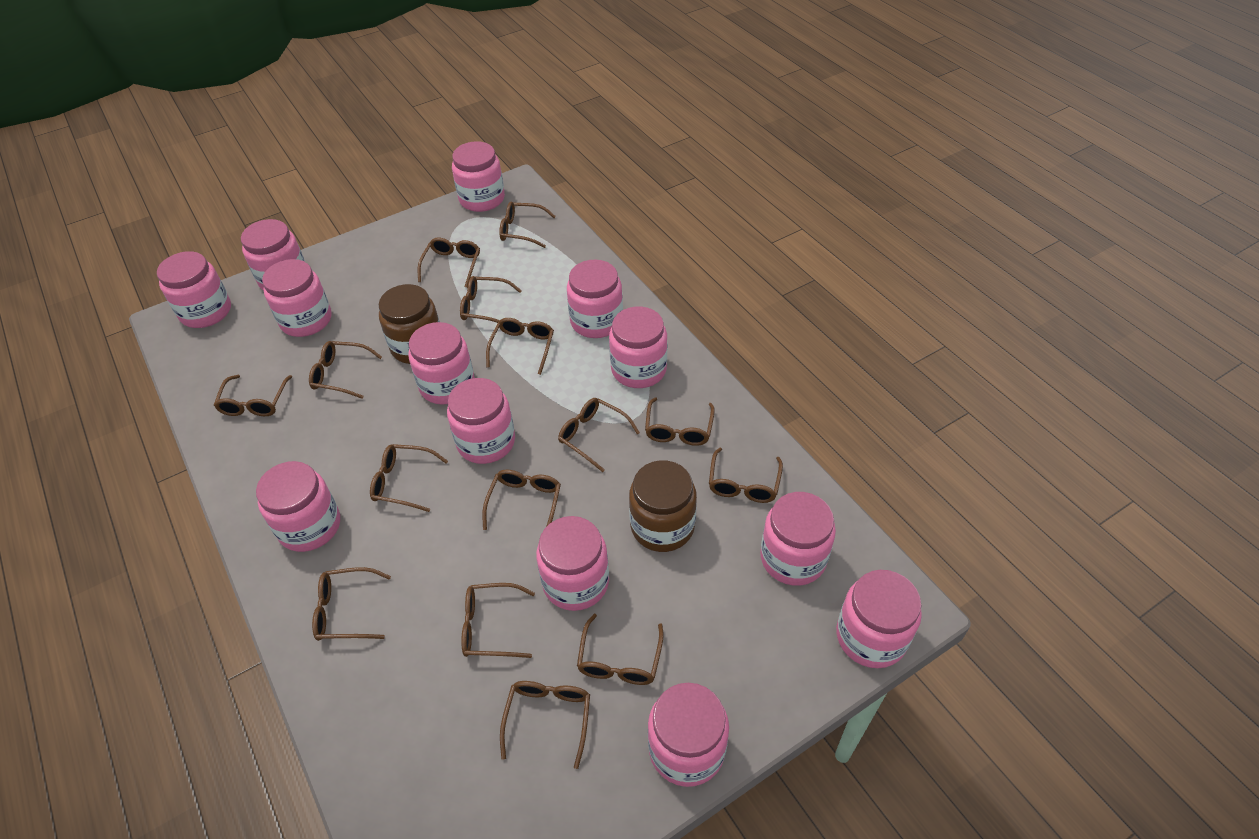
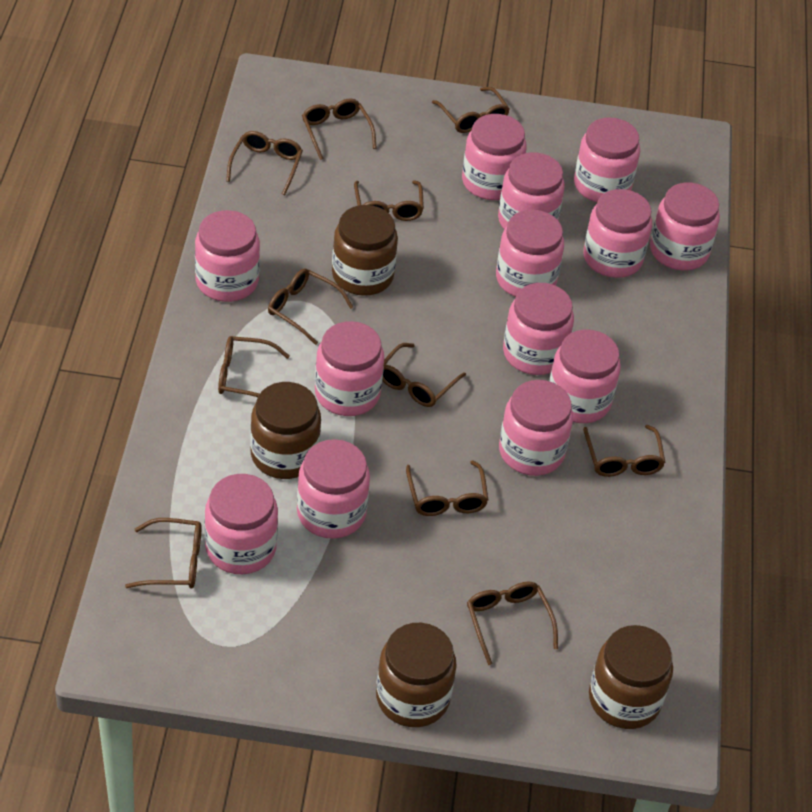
brown glasses: [214,375,292,416] [309,341,382,399] [312,567,391,641] [370,444,448,512] [418,238,480,288] [460,276,522,323] [461,583,535,658] [482,469,561,530] [486,318,554,375] [499,202,556,248] [500,681,590,769] [558,398,640,472] [577,614,664,685] [645,398,715,446] [709,447,783,503] = 15 -> [125,518,202,589] [218,336,290,397] [226,131,303,196] [268,268,353,345] [302,99,377,160] [354,180,424,221] [382,343,466,407] [406,460,488,516] [432,87,510,133] [467,582,558,665] [583,425,665,477] = 11
brown jar: [379,284,440,364] [629,460,697,552] = 2 -> [250,382,321,479] [332,205,398,296] [376,623,457,727] [589,625,673,729] = 4

